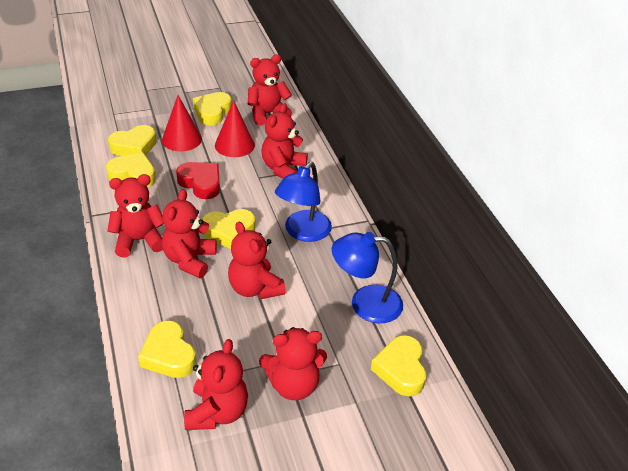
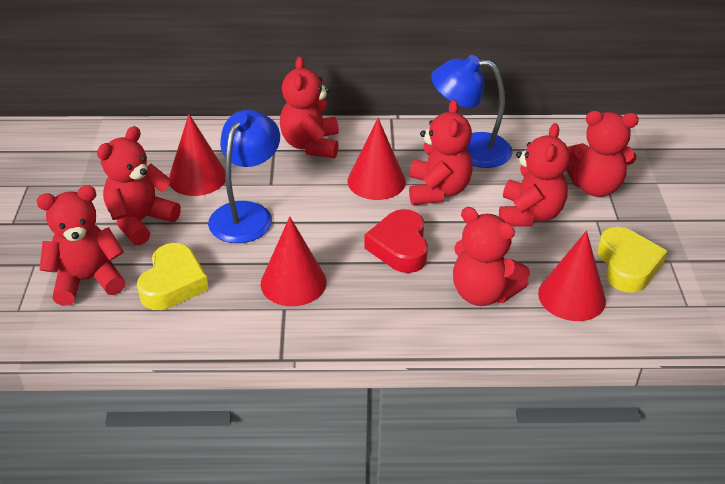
red cone: [162,95,202,151] [215,100,255,157] = 2 -> [169,114,225,196] [260,217,327,306] [348,118,406,200] [538,231,606,321] = 4
yellow heart: [106,152,156,187] [108,125,157,156] [138,320,196,378] [193,92,232,126] [202,209,255,249] [371,335,427,397] = 6 -> [137,243,209,310] [598,227,667,293] = 2

